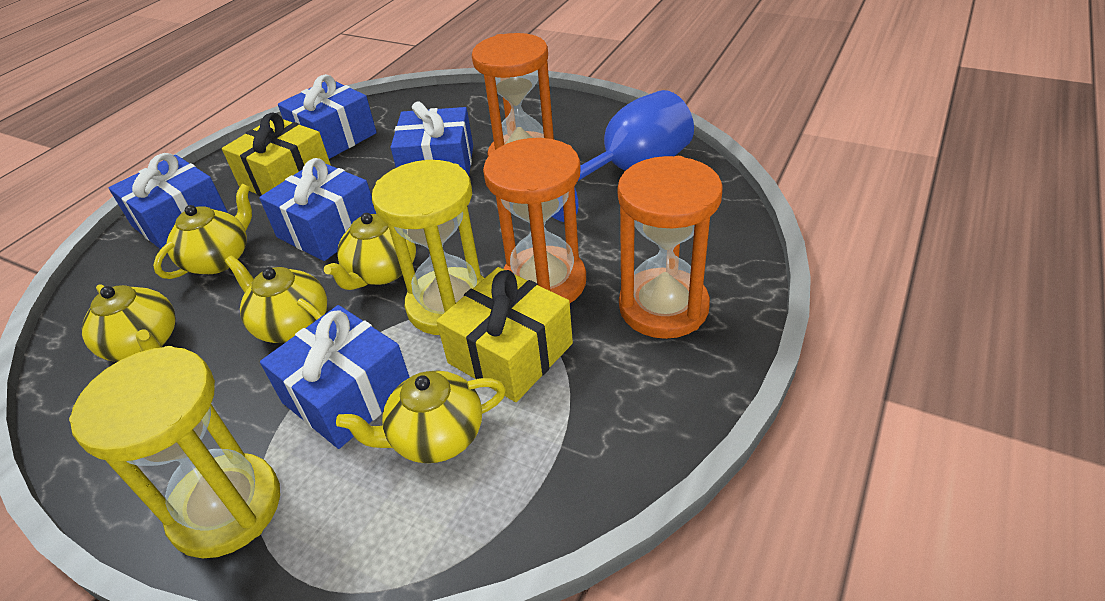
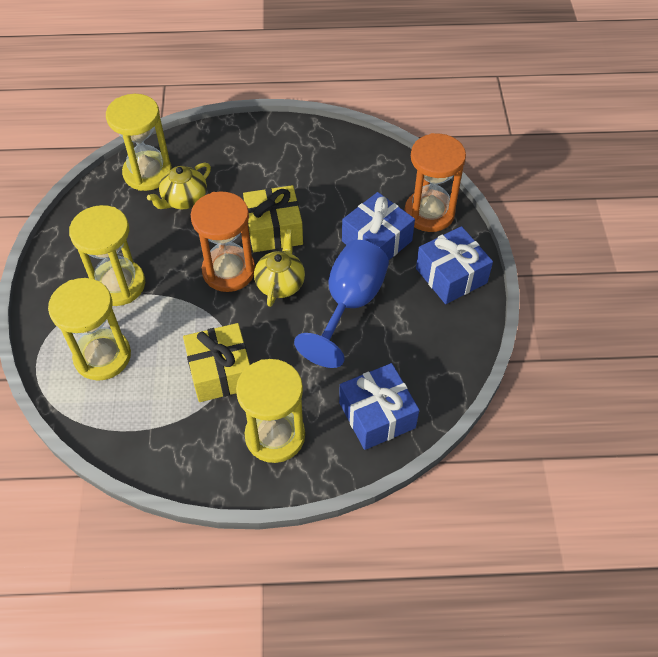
blue gift: [109,153,228,249] [259,158,376,261] [260,305,410,449] [278,74,377,159] [391,101,473,176] = 5 -> [339,363,419,450] [342,192,415,260] [416,226,493,304] = 3
orange hourglass: [472,33,554,157] [483,138,586,303] [618,156,723,339] = 3 -> [191,191,255,292] [404,133,466,232] = 2
yellow hourglass: [69,346,280,558] [372,160,484,335] = 2 -> [48,278,131,381] [69,205,145,306] [106,94,172,191] [236,359,305,463] = 4
yellow teapot: [82,284,176,362] [153,184,252,279] [225,255,327,343] [324,213,416,290] [336,371,506,463] = 5 -> [147,163,211,209] [254,229,305,307] = 2

